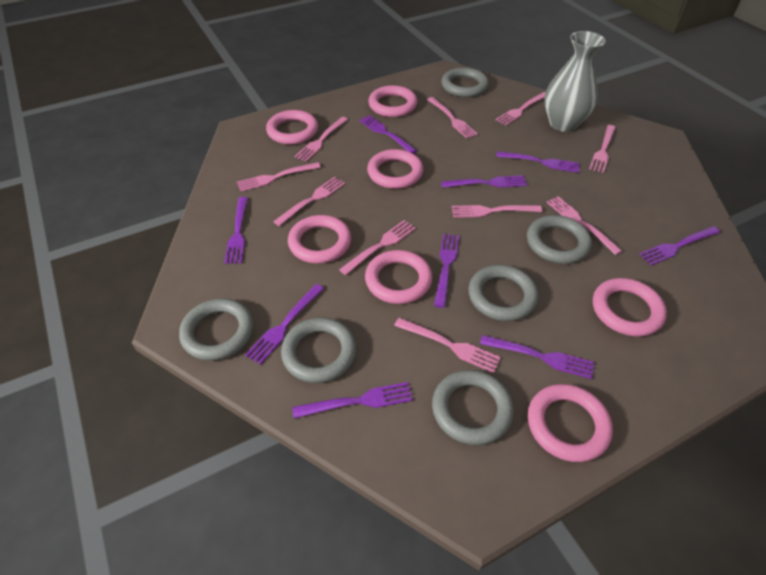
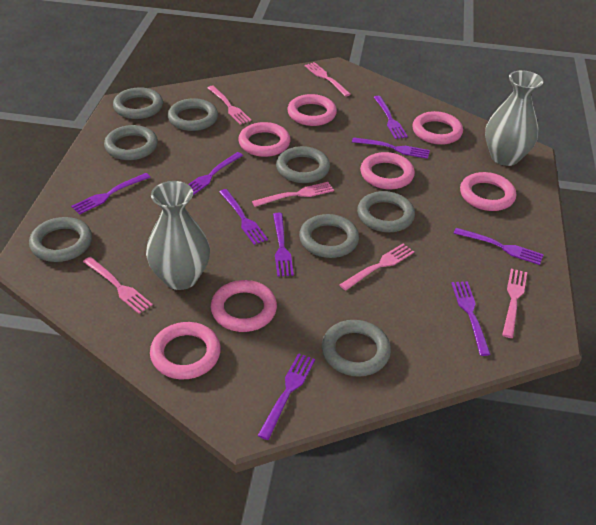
grey ring: [179,298,254,361] [281,318,356,383] [432,370,514,445] [441,67,489,97] [468,265,538,321] [527,215,592,264] = 6 -> [29,217,92,262] [104,125,158,160] [113,87,163,119] [168,98,218,131] [276,146,330,183] [299,214,359,258] [322,320,391,377] [357,191,415,233] = 8
grey vase: [544,31,606,132] = 1 -> [146,181,210,290] [485,70,543,166] = 2
pink fork: [237,162,321,192] [273,177,345,226] [295,117,348,162] [339,220,416,275] [394,317,501,373] [427,97,478,138] [451,205,543,218] [496,92,545,126] [546,196,622,255] [589,125,616,173] = 10 -> [83,257,153,314] [207,86,252,125] [252,182,334,207] [305,62,351,97] [340,244,414,291] [502,269,527,338] = 6

